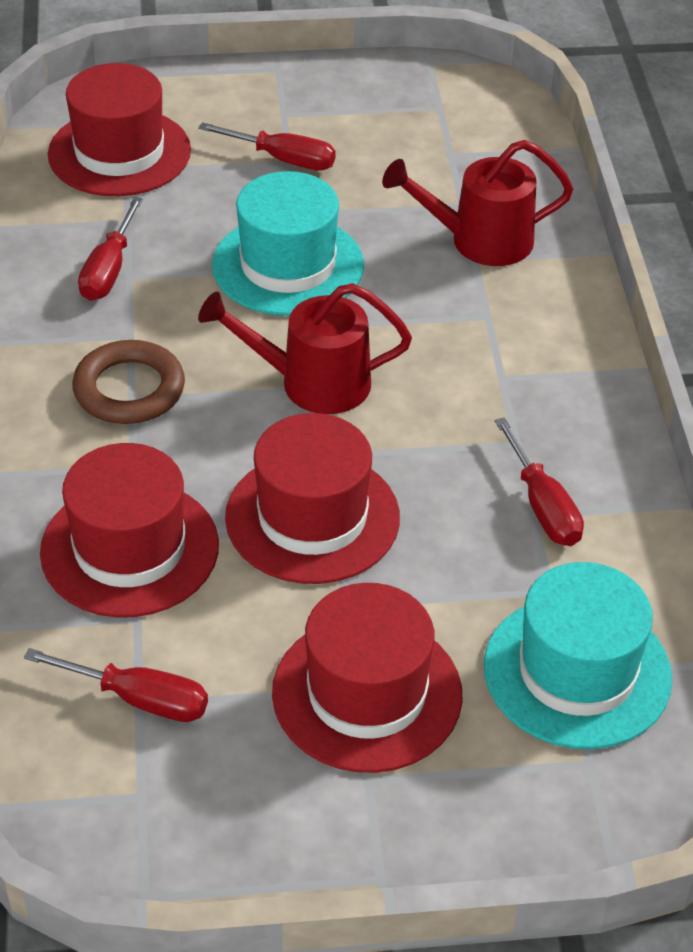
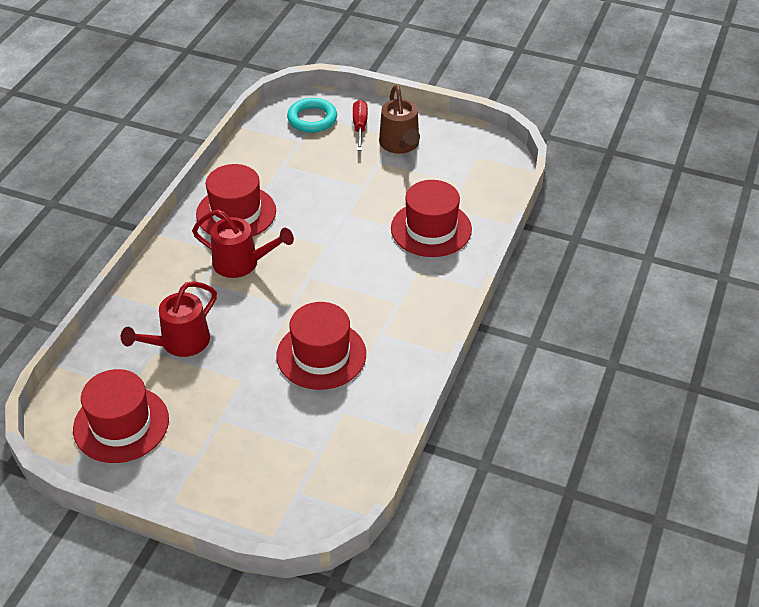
brown ring: [72,340,185,424] = 1 -> none = 0
brown watering can: none = 0 -> [379,85,420,154] = 1
red screwdriver: [24,648,208,722] [78,197,143,301] [198,122,336,170] [495,417,584,546] = 4 -> [353,100,368,150] = 1
turquoise hat: [212,171,364,316] [484,562,673,749] = 2 -> none = 0
turquoise ring: none = 0 -> [287,98,337,133] = 1

